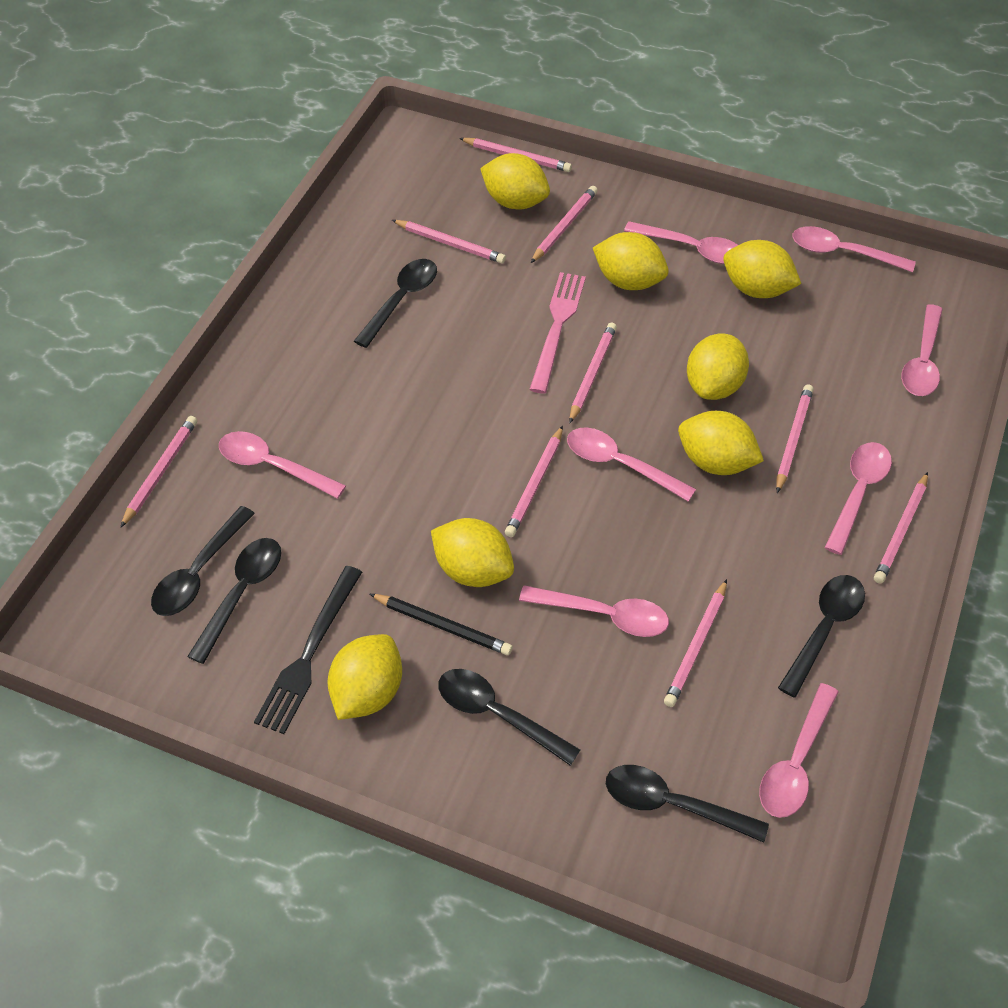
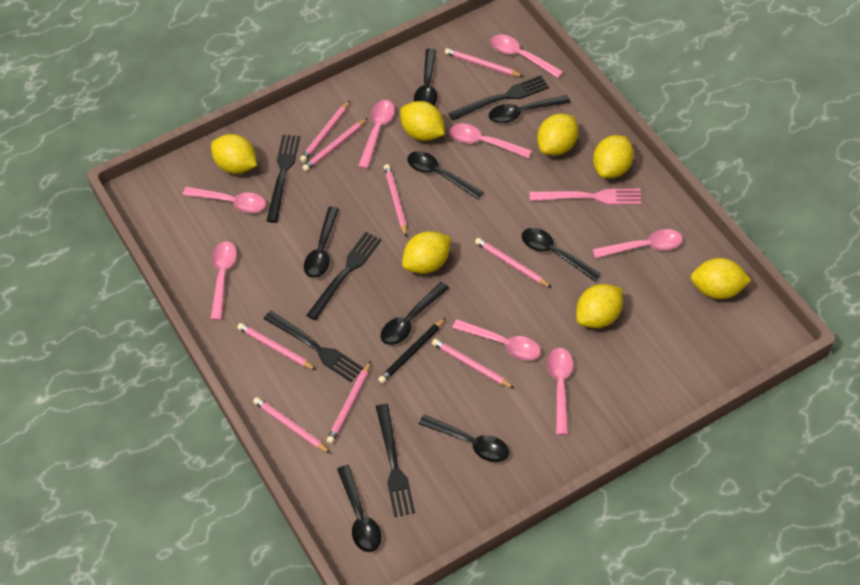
black fork: [254,566,362,734] = 1 -> [264,311,364,382] [267,135,300,223] [306,232,381,320] [376,404,415,517] [448,75,549,121] = 5
black spoon: [151,506,255,616] [187,538,281,664] [354,259,437,348] [438,669,580,765] [606,765,769,842] [778,575,865,698] = 6 -> [304,207,339,278] [337,465,381,552] [380,282,449,345] [408,151,483,199] [414,48,437,106] [419,414,509,462] [489,95,571,123] [522,228,601,281] = 8

